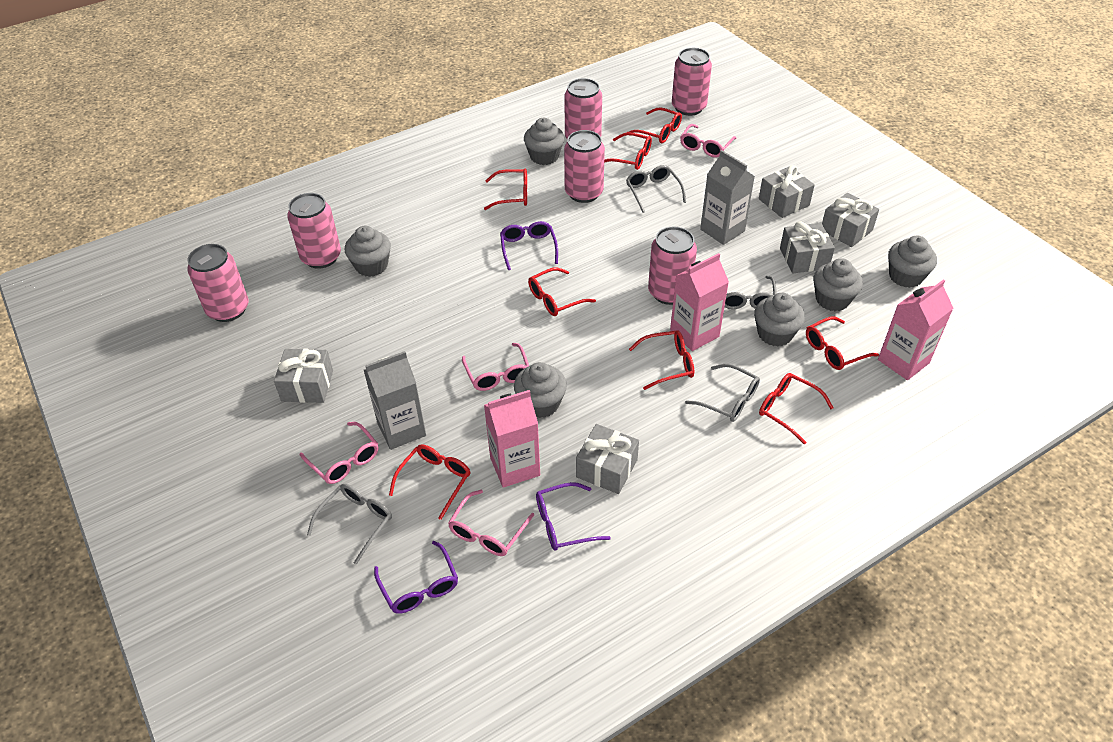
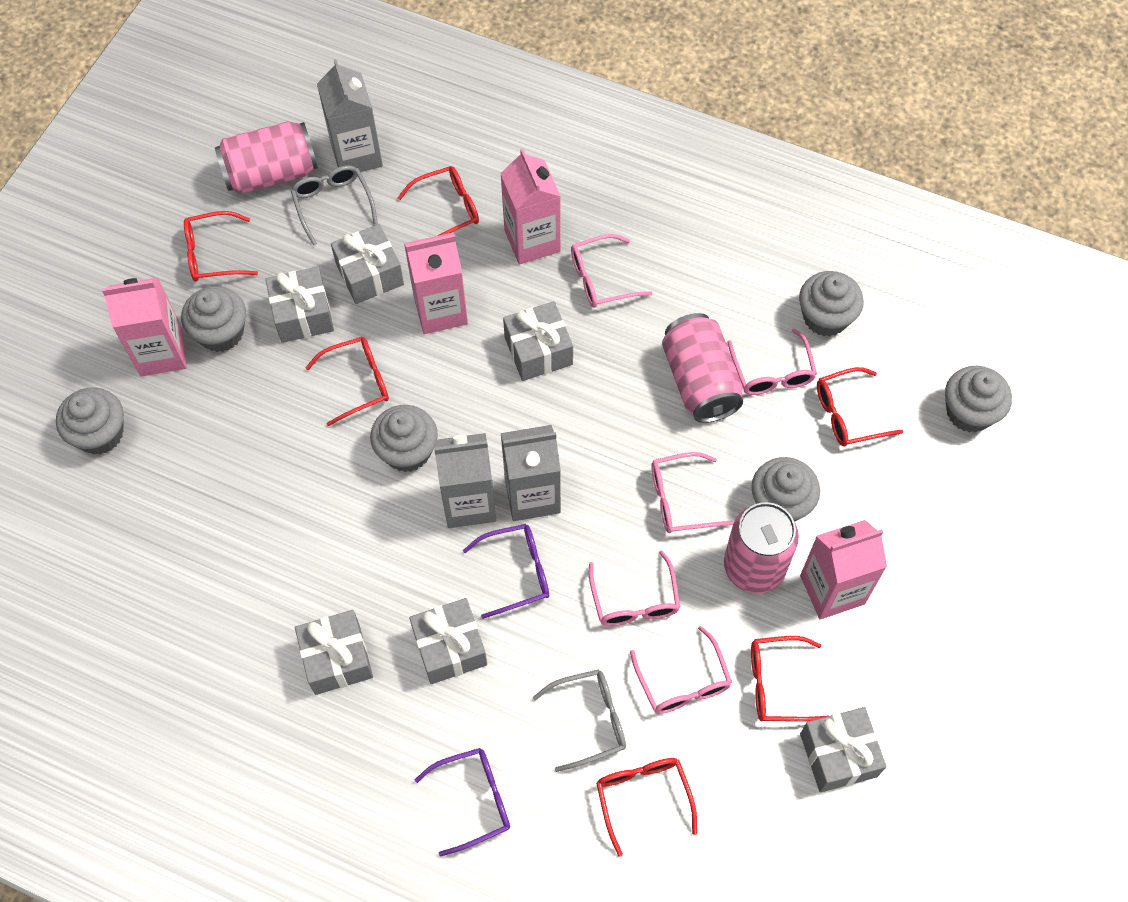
grey carton: [364,351,426,450] [700,150,755,245] = 2 -> [317,59,383,172] [434,433,496,528] [501,425,561,521] = 3
grey gift: [274,349,333,403] [576,424,639,494] [759,165,815,218] [780,221,835,273] [822,193,879,247] = 5 -> [265,267,334,343] [295,610,373,695] [331,224,404,304] [409,598,487,684] [503,301,573,381] [800,707,887,792] = 6
grey glasses: [307,484,392,565] [626,165,686,213] [685,364,760,422] [725,276,777,309] = 4 -> [291,165,378,245] [533,669,626,772] = 2
pink can: [187,244,249,322] [287,193,341,269] [564,78,602,139] [564,130,605,203] [648,226,697,305] [672,48,712,116] = 6 -> [215,121,318,194] [662,313,743,423] [724,502,799,593] = 3
pink carton: [484,390,540,488] [670,253,729,351] [878,280,953,380] = 3 -> [102,277,187,377] [404,233,468,334] [500,148,561,264] [800,520,887,619] = 4
pink glasses: [300,422,379,484] [448,490,534,556] [462,343,529,391] [680,124,737,158] = 4 -> [571,234,653,307] [589,550,680,626] [630,626,732,714] [651,452,733,533] [727,328,817,395] = 5
purple glasses: [374,541,458,614] [500,221,558,270] [536,482,611,551] = 3 -> [415,748,510,857] [463,524,549,619] = 2
red glasses: [389,444,471,520] [484,169,527,210] [528,268,596,316] [604,132,652,170] [626,107,682,143] [629,330,694,390] [759,373,834,444] [806,317,879,370] = 8 -> [184,211,258,281] [306,337,389,426] [397,166,479,236] [596,758,697,857] [751,636,828,722] [817,367,903,447] = 6

